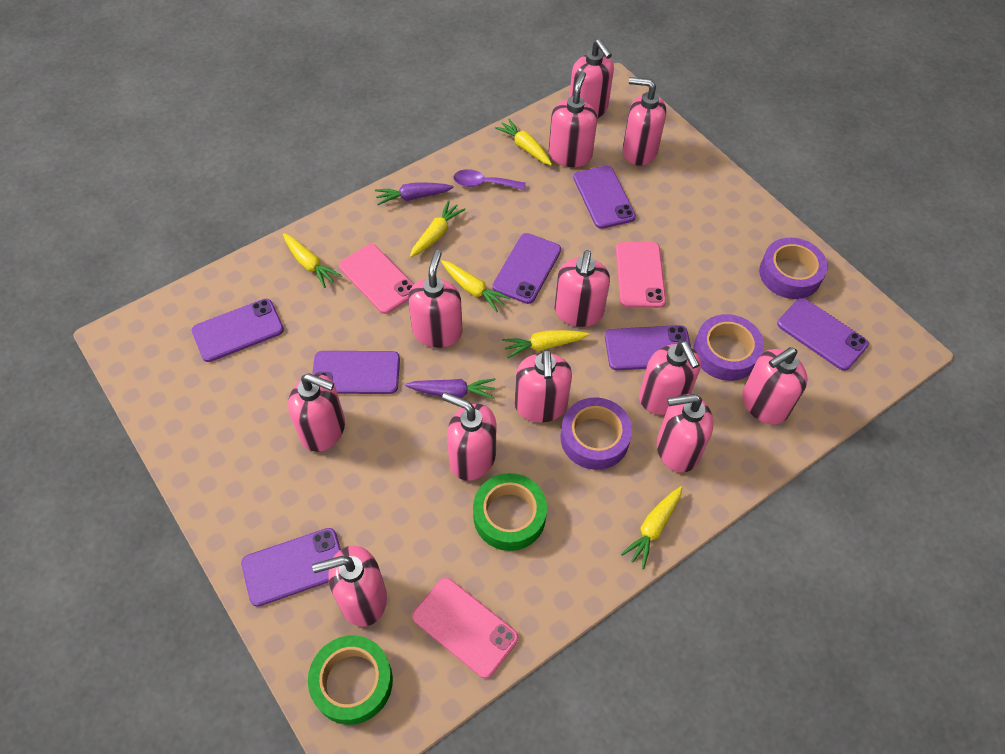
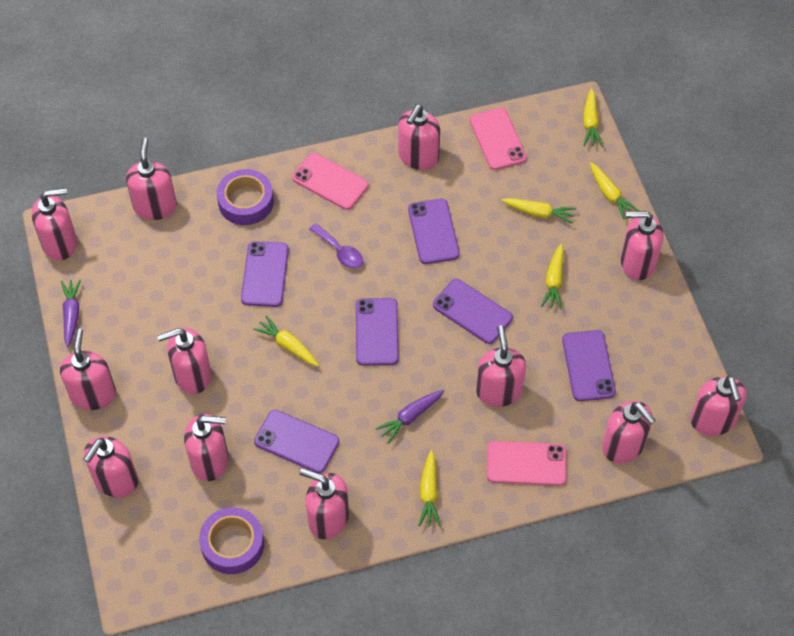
green tape: [308,635,393,725] [473,473,547,551] = 2 -> none = 0
purple phone: [192,299,284,362] [241,528,341,607] [312,351,400,394] [493,233,561,304] [574,166,636,229] [605,325,691,370] [777,298,869,371] = 7 -> [241,241,289,307] [254,410,340,473] [356,298,399,366] [408,199,460,264] [433,279,513,344] [562,330,616,401] = 6
purple tape: [560,397,632,470] [694,314,764,381] [759,238,828,299] = 3 -> [199,507,264,574] [217,169,274,225] = 2

